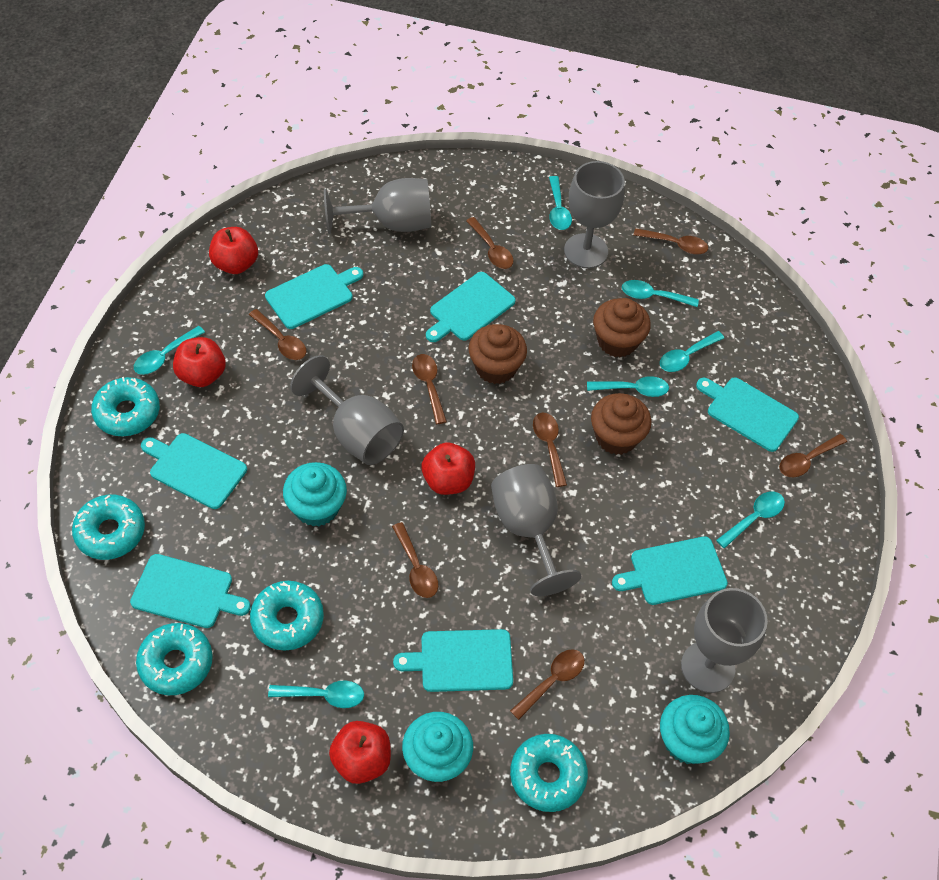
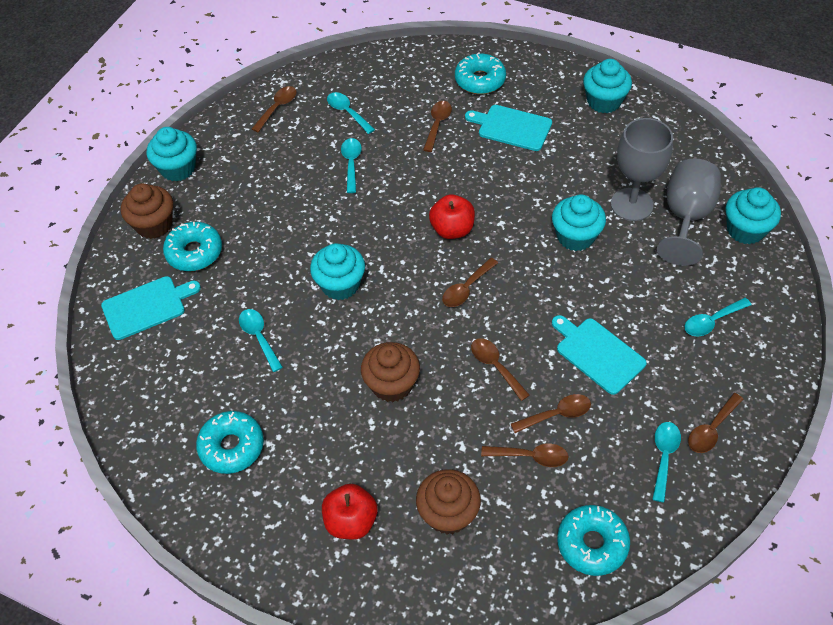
brown spoon: [249,309,306,360] [392,522,438,598] [412,354,447,424] [466,217,514,269] [510,649,585,720] [533,413,567,487] [633,228,708,254] [779,434,847,477] = 8 -> [252,86,296,132] [423,101,452,152] [442,258,498,307] [471,338,530,401] [481,444,568,467] [511,394,591,433] [688,393,743,453] = 7
grey goblet: [290,355,404,465] [324,178,431,234] [491,464,582,596] [564,161,625,269] [681,588,768,693] = 5 -> [611,118,673,221] [657,158,721,266] = 2
red apple: [173,337,226,387] [209,227,258,274] [329,721,391,784] [422,442,475,495] = 4 -> [322,484,378,540] [429,194,475,239] = 2
turquoise cupcake: [283,462,347,526] [402,712,473,782] [660,695,730,764] = 3 -> [147,127,197,182] [310,243,365,300] [552,194,606,251] [583,59,632,113] [725,187,781,245] = 5
turquoise cutting board: [130,554,251,628] [141,433,247,509] [265,264,363,329] [393,629,513,692] [426,272,516,342] [612,536,728,605] [696,378,799,452] = 7 -> [101,276,201,340] [465,105,552,151] [552,315,647,395] = 3
turquoise donut: [72,494,145,560] [91,377,160,436] [136,623,213,695] [250,581,324,650] [510,734,588,812] = 5 -> [163,222,222,271] [196,411,264,474] [455,52,506,94] [557,505,630,576] = 4
turquoise spoon: [134,326,205,375] [268,681,364,708] [549,176,572,230] [587,376,669,397] [622,280,699,307] [660,331,724,372] [716,491,785,549] = 7 -> [239,309,283,372] [327,92,375,134] [341,138,362,193] [652,422,681,503] [685,298,751,336] = 5

